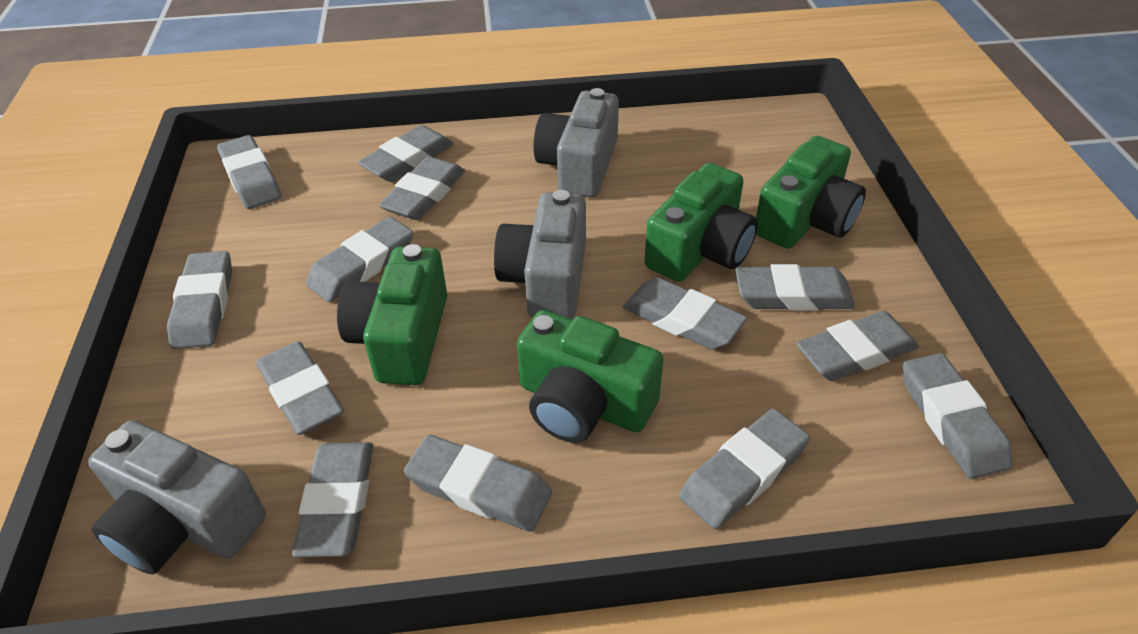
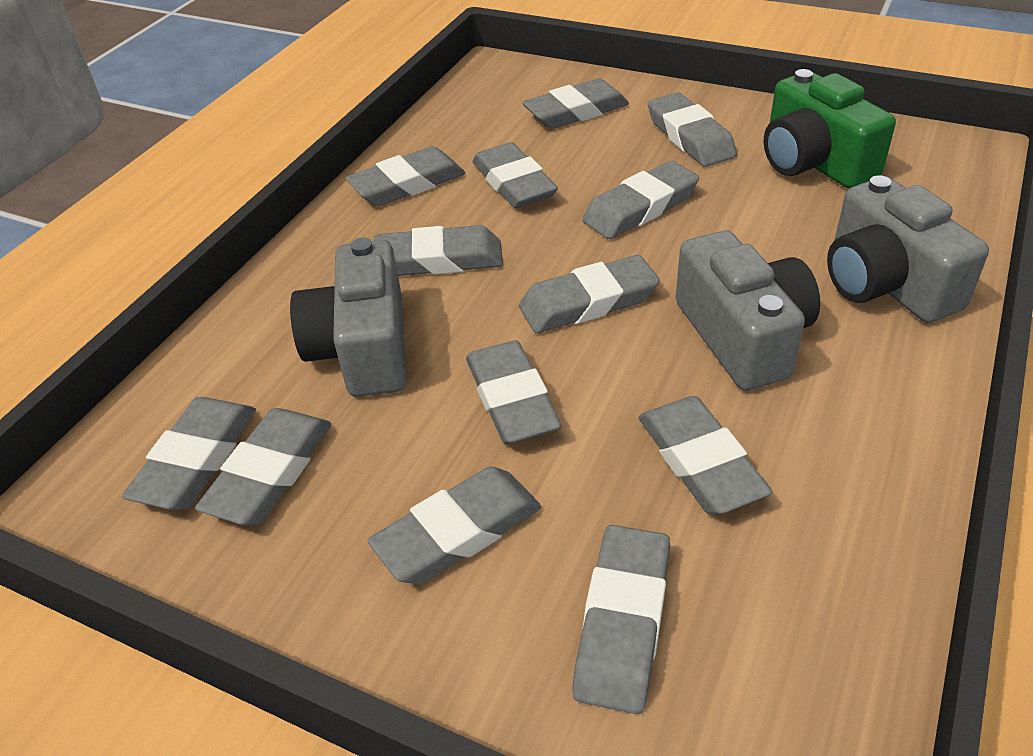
green camera: [337,244,447,385] [517,310,664,443] [645,163,758,282] [756,136,866,249] = 4 -> [764,69,896,189] = 1

